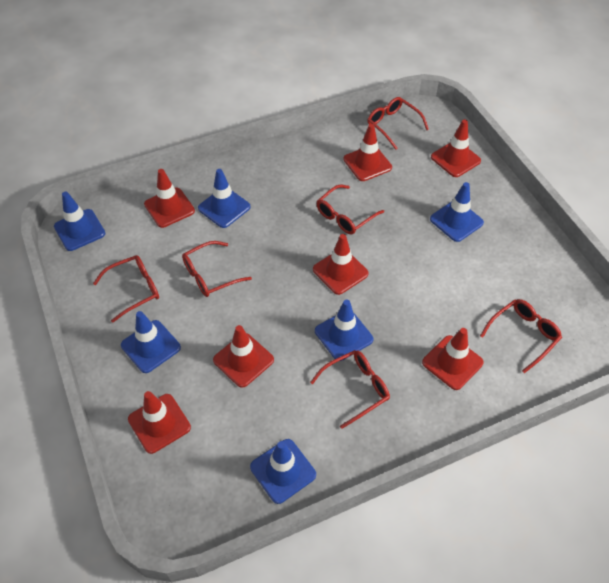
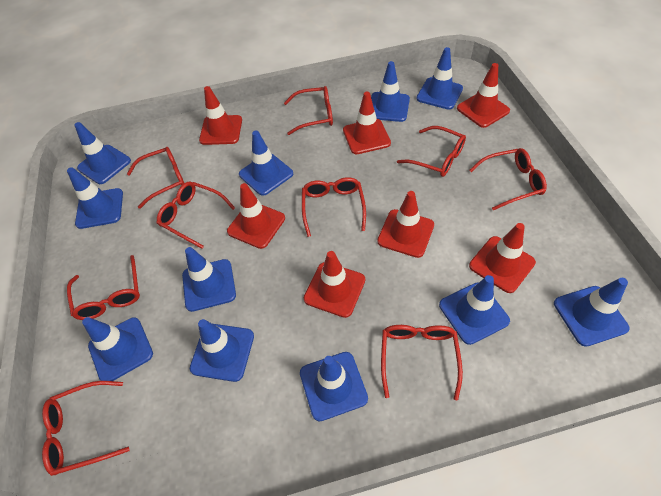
blue traffic cone: [54,192,105,251] [121,311,181,373] [198,169,251,228] [250,439,316,504] [315,300,373,361] [430,182,484,242] = 6 -> [67,167,123,229] [74,122,131,184] [82,317,153,381] [182,247,236,312] [190,319,254,382] [239,131,293,196] [300,352,368,422] [371,61,410,122] [416,47,463,110] [439,275,510,345] [554,278,630,347] = 11
red glasses: [93,255,159,323] [182,241,252,297] [310,350,390,429] [317,185,384,234] [368,97,429,150] [480,299,562,373] = 6 -> [42,381,130,476] [67,255,140,320] [127,147,184,209] [157,182,235,249] [284,86,333,135] [302,177,366,237] [381,325,463,401] [397,126,466,177] [470,148,547,210] = 9

